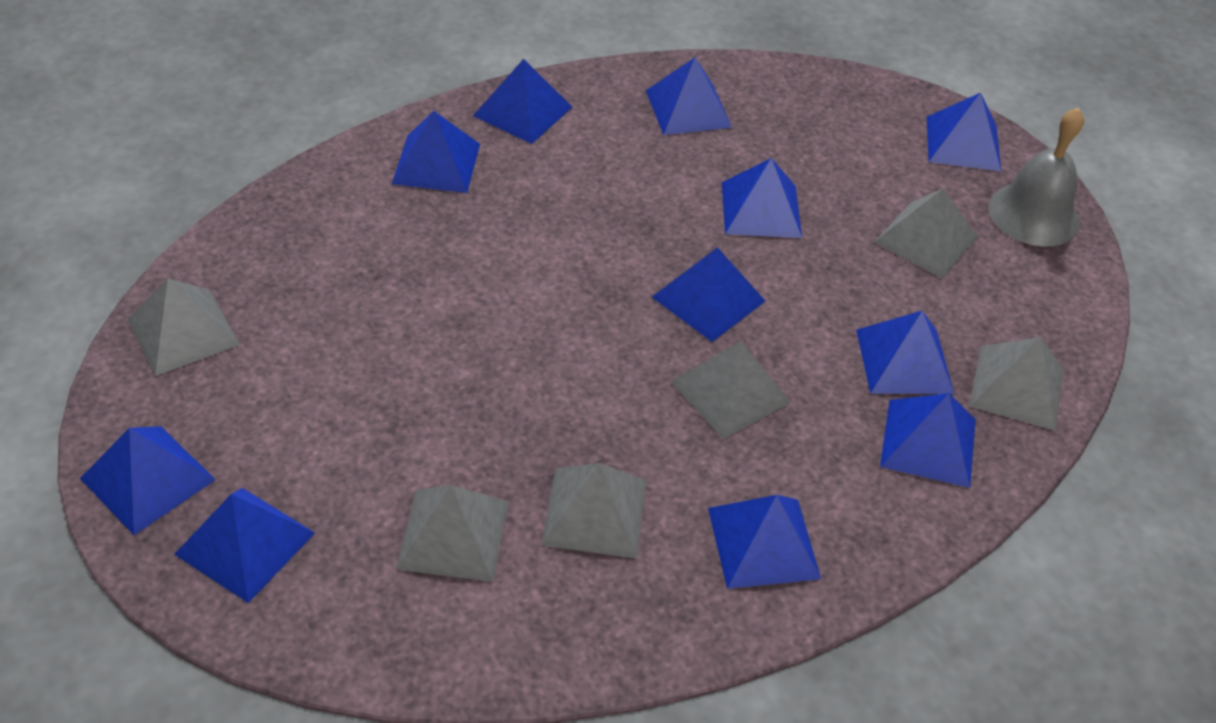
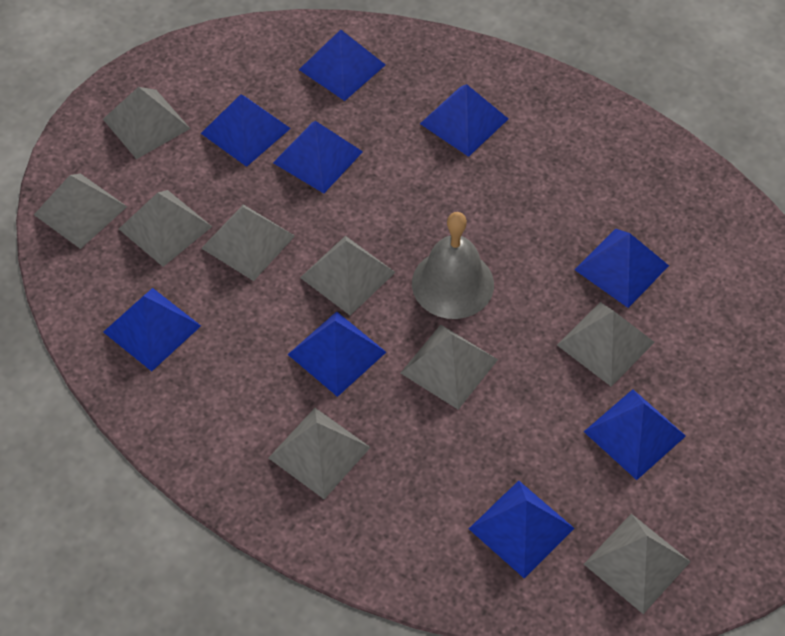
blue pyramid: [80,426,215,535] [174,488,315,603] [392,111,480,193] [473,59,572,144] [646,57,732,135] [652,247,765,342] [708,495,821,589] [722,158,802,238] [856,311,954,394] [880,393,976,488] [927,92,1001,171] = 11 -> [103,288,201,371] [201,94,291,167] [273,121,363,193] [287,311,386,397] [299,29,386,101] [420,84,508,157] [469,480,574,578] [574,229,669,308] [584,389,686,480] = 9
grey pyramid: [127,279,240,376] [396,485,509,582] [541,463,646,558] [670,341,791,439] [874,188,978,278] [969,337,1064,431] = 6 -> [34,174,127,249] [103,87,190,159] [119,190,212,267] [201,204,295,281] [269,408,371,499] [300,236,396,316] [401,325,498,410] [557,302,655,387] [584,514,691,614] = 9

